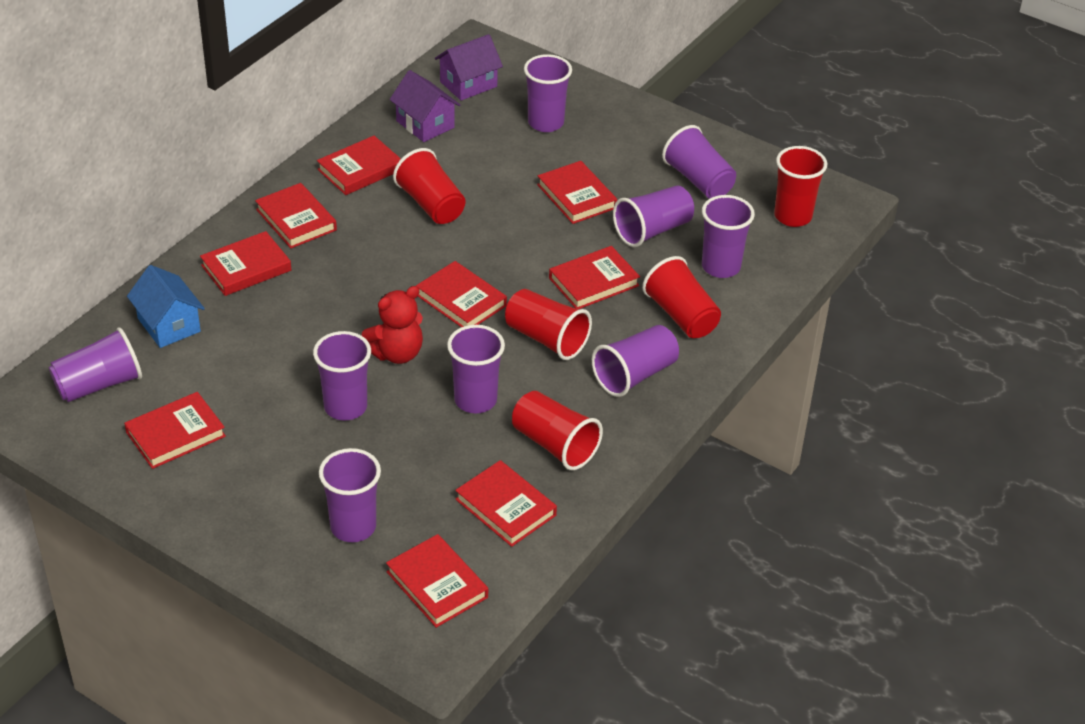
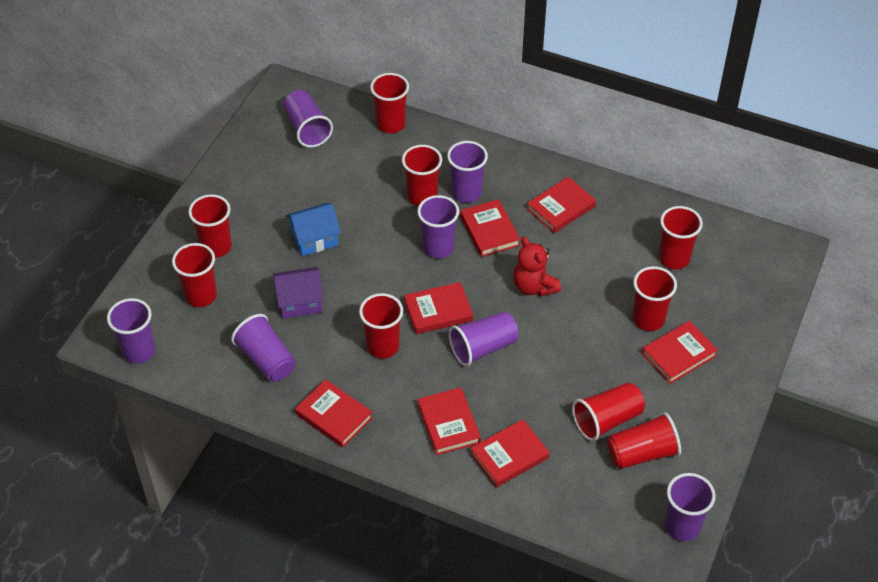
purple cup: [49,327,142,402] [313,331,371,421] [319,448,381,542] [447,325,505,413] [524,54,572,132] [592,325,679,397] [613,185,694,247] [662,125,736,199] [702,195,755,278] = 9 -> [107,298,155,364] [231,314,296,382] [284,90,333,148] [417,195,459,258] [447,141,488,203] [449,312,519,367] [665,473,716,541] = 7
purple house: [390,70,460,142] [435,34,503,101] = 2 -> [273,267,324,318] = 1
red book: [124,392,226,469] [200,231,291,296] [255,183,337,249] [317,136,401,195] [386,534,488,628] [416,261,507,327] [455,460,557,547] [537,161,617,224] [549,246,640,309] = 9 -> [295,379,373,448] [404,282,473,334] [418,387,481,455] [460,199,520,257] [470,419,549,487] [527,177,596,233] [642,321,718,384] = 7
red cup: [393,148,465,224] [505,289,592,360] [512,391,603,470] [642,256,721,338] [774,146,827,227] = 5 -> [172,243,217,307] [188,194,232,258] [359,293,403,359] [370,73,409,133] [402,145,442,206] [572,383,645,441] [607,412,681,469] [633,266,677,331] [659,206,703,269] = 9

